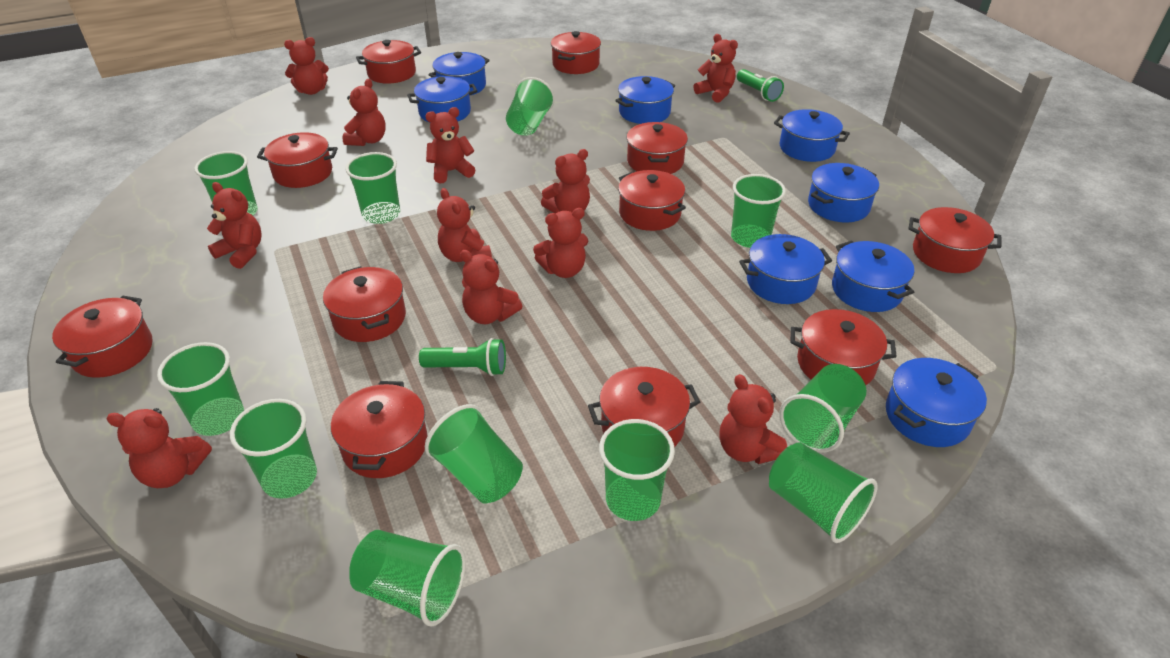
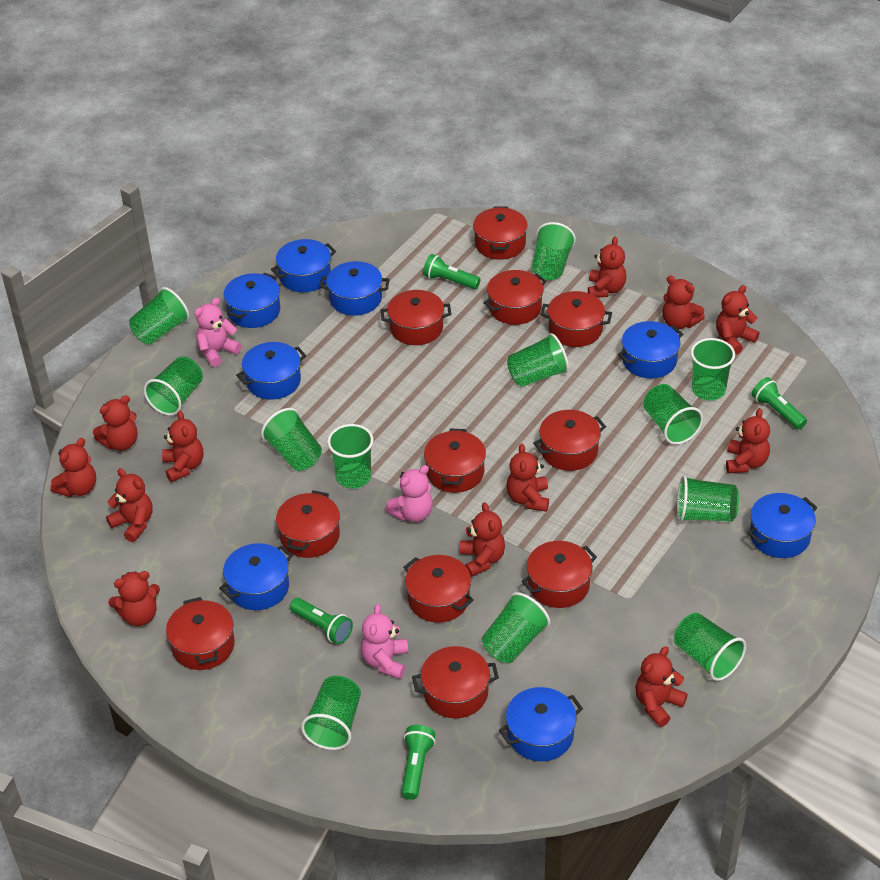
green cup: [157,342,244,436] [194,151,258,216] [230,399,317,499] [345,152,400,224] [349,530,466,626] [425,404,523,504] [506,77,555,136] [599,419,675,521] [731,174,786,248] [769,442,878,543] [780,364,866,453] = 11 -> [129,287,190,345] [144,356,203,416] [261,408,322,471] [301,676,361,750] [327,424,373,489] [482,592,550,663] [507,333,569,387] [532,222,576,280] [643,384,703,445] [674,613,746,681] [677,475,739,522] [691,338,735,400] = 12
green flashlight: [419,338,506,376] [737,69,784,102] = 2 -> [290,598,353,644] [401,725,436,800] [423,254,481,289] [752,377,807,430] = 4
pink teddy bear: none = 0 -> [194,298,242,367] [361,604,408,679] [385,465,433,522] = 3
red teddy bear: [107,408,212,488] [207,182,262,269] [284,37,329,95] [342,79,386,146] [425,107,476,183] [437,188,492,262] [460,250,522,324] [533,208,588,278] [541,149,590,214] [693,34,738,103] [720,374,787,464] = 11 -> [50,438,96,497] [93,396,137,451] [106,468,152,542] [108,571,160,626] [162,411,203,482] [460,503,505,577] [506,444,549,512] [588,237,627,298] [635,646,688,727] [663,276,705,329] [716,285,760,355] [726,408,770,473] = 12

